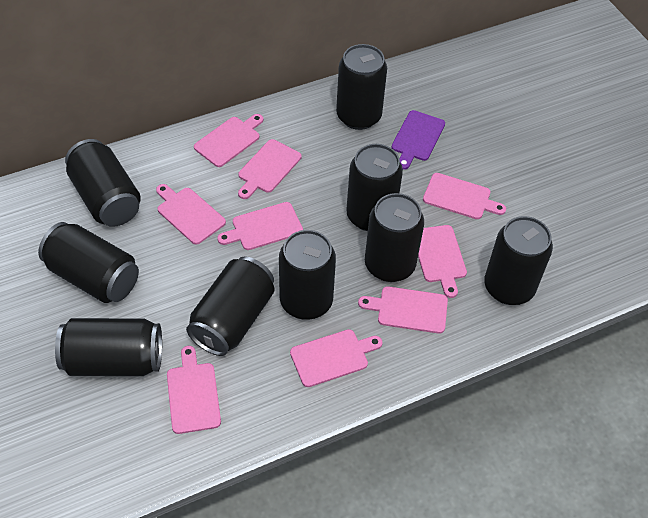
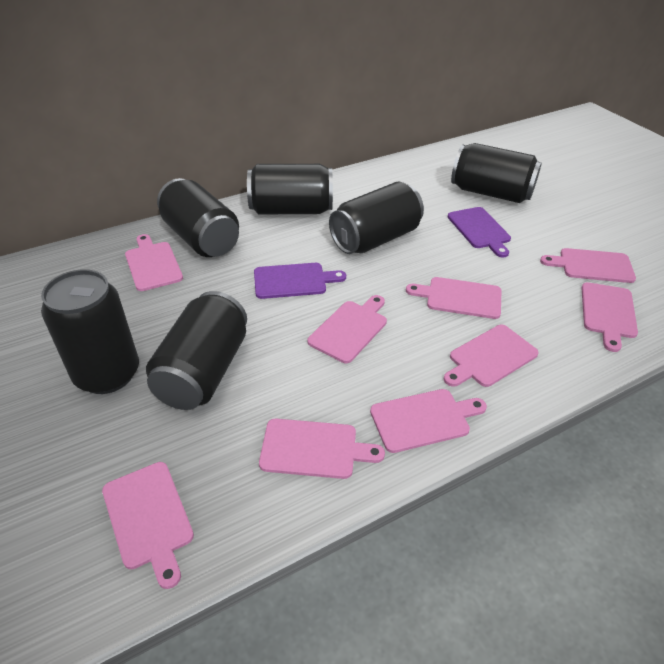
black can: [38,222,139,303] [55,318,162,376] [65,139,141,227] [186,256,274,356] [279,230,336,320] [336,44,387,130] [346,144,403,231] [365,193,424,282] [484,216,553,305] = 9 -> [41,269,139,394] [146,291,247,410] [157,178,239,257] [247,164,333,214] [329,182,424,254] [451,143,542,203] = 6
purple cutting board: [392,110,445,170] = 1 -> [254,263,346,299] [448,207,511,258] = 2

